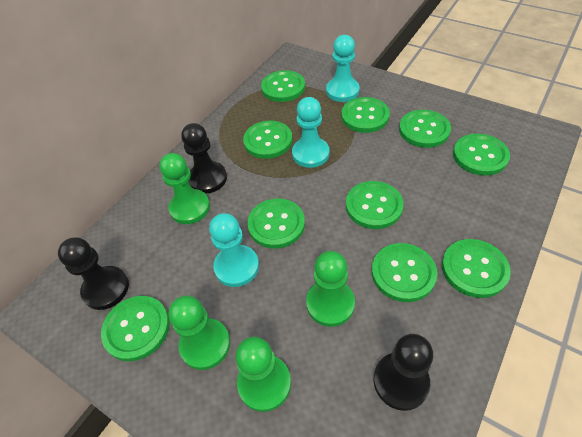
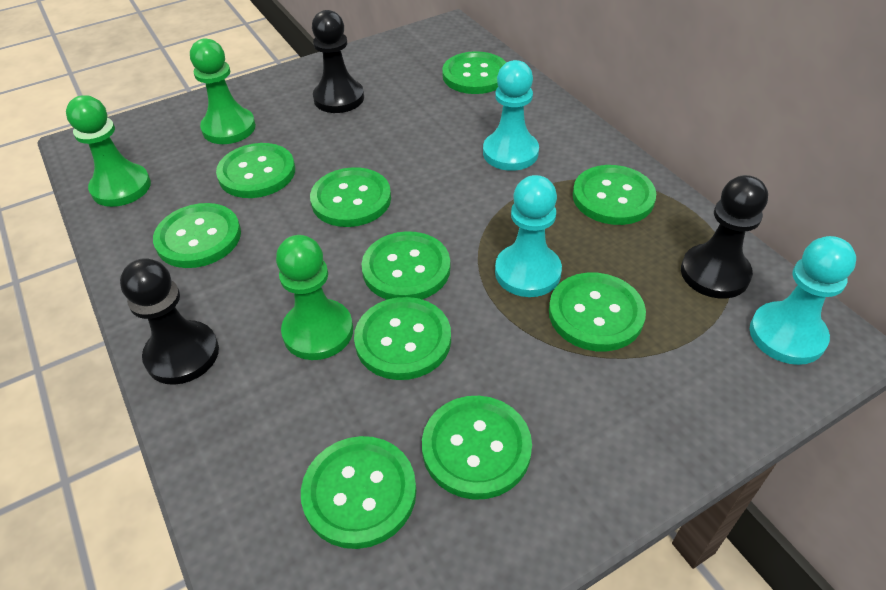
green pawn: [159,153,210,224] [169,295,230,370] [235,337,291,412] [306,251,355,327] = 4 -> [66,95,151,207] [190,39,256,144] [276,235,353,360] = 3

